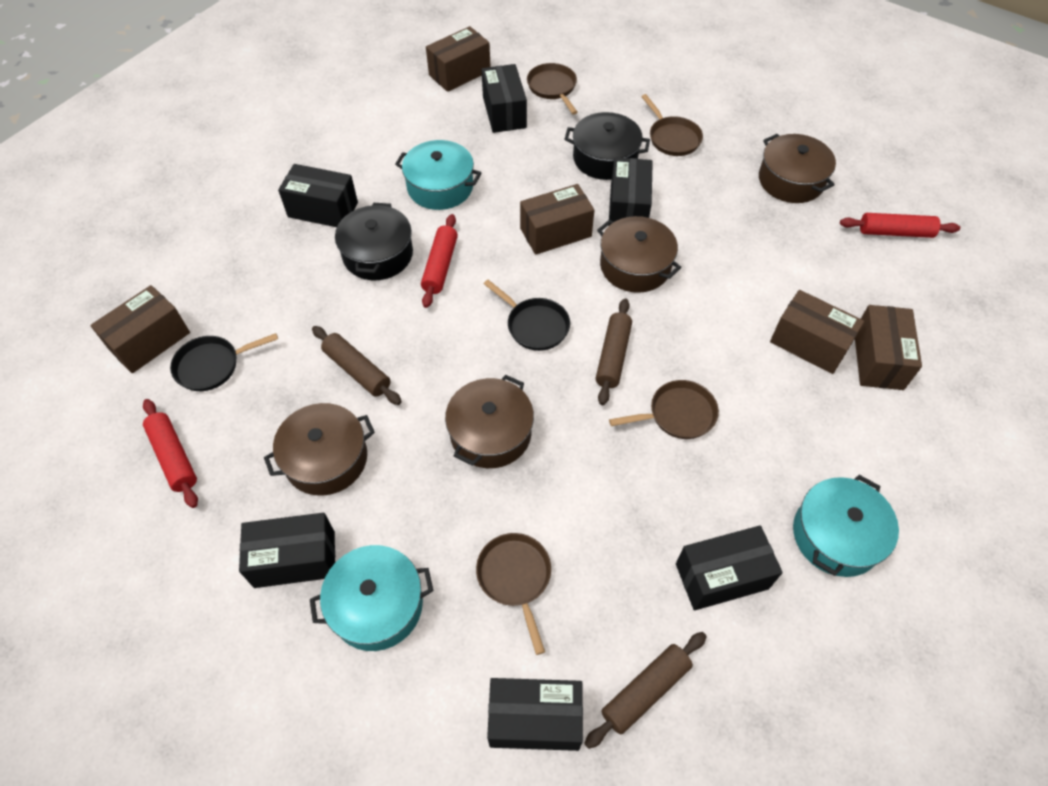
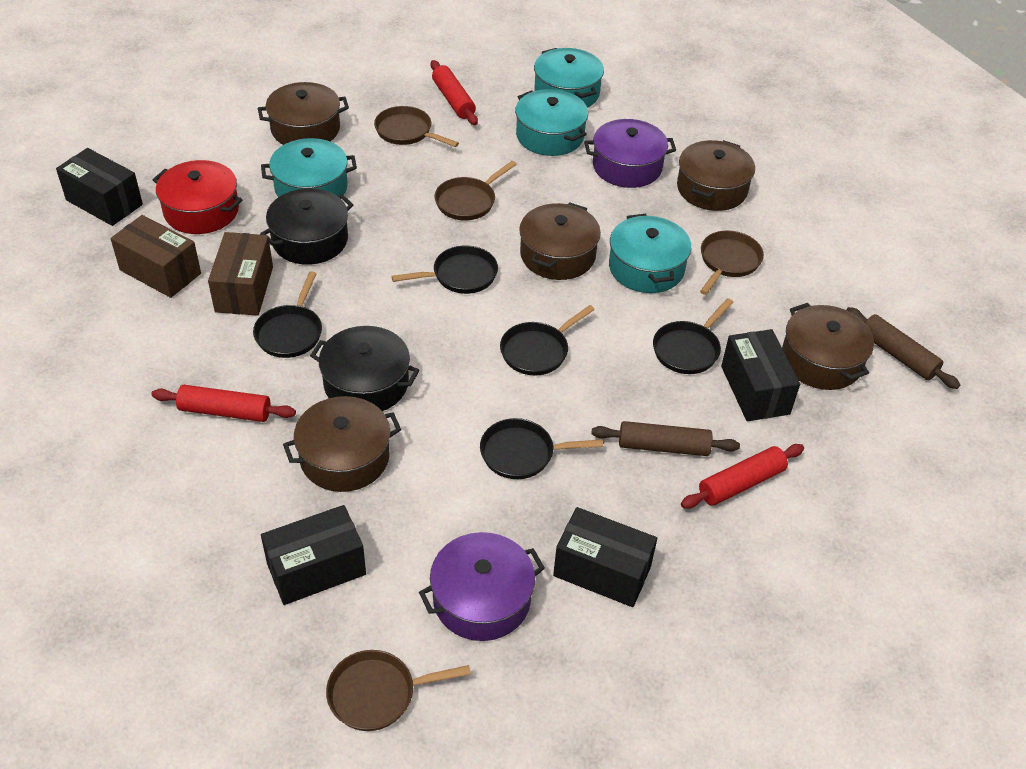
black box: [239,513,335,588] [278,164,358,227] [481,64,527,133] [487,678,583,751] [609,157,653,225] [676,525,783,610] = 6 -> [56,148,143,226] [261,505,366,605] [553,507,657,607] [721,329,800,421] = 4
black pan: [170,333,278,391] [484,280,570,351] = 2 -> [253,271,322,358] [392,245,498,294] [480,418,603,479] [500,305,595,375] [653,298,734,374] = 5
brown box: [90,285,190,373] [426,26,490,92] [520,184,594,255] [770,290,864,374] [855,305,922,390] = 5 -> [111,215,201,298] [208,232,273,316] = 2
brown pot: [264,403,375,496] [445,375,534,468] [597,216,681,293] [759,134,836,203] = 4 -> [258,82,349,145] [283,396,401,492] [519,202,601,280] [677,140,755,211] [782,303,874,390] = 5
brown rolling pin: [312,326,402,405] [584,632,707,749] [596,298,632,405] = 3 -> [591,421,740,456] [846,307,960,389] = 2
purple pot: none = 0 -> [419,532,545,641] [584,119,676,188] = 2
red pot: none = 0 -> [153,160,243,234] = 1
turquoise pot: [310,545,434,651] [395,140,481,210] [793,475,899,577] = 3 -> [261,138,357,197] [515,89,588,156] [534,48,604,108] [609,214,691,293] = 4

